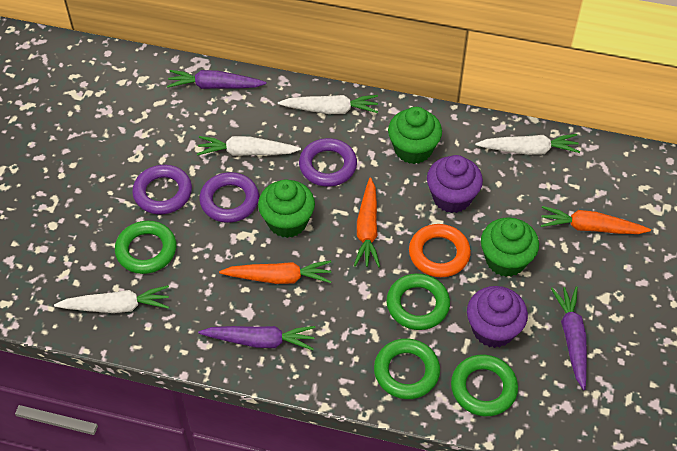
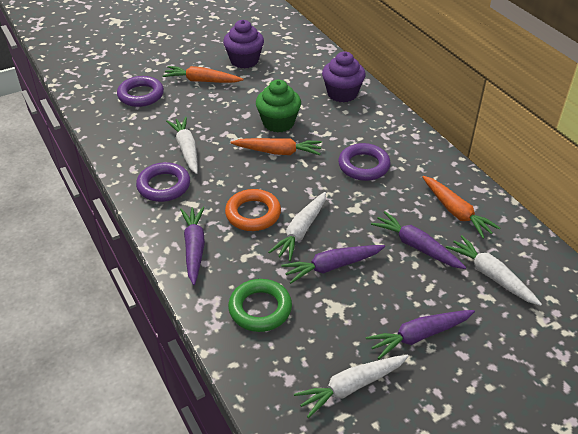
green cupcake: [258,179,315,238] [388,107,442,164] [481,217,539,277] = 3 -> [256,80,301,132] = 1
green ring: [115,220,176,274] [374,338,440,399] [386,273,450,330] [451,354,518,416] = 4 -> [228,279,292,332] = 1
purple carrot: [167,70,266,89] [198,326,315,350] [551,286,587,390] = 3 -> [180,207,205,285] [281,245,385,284] [366,310,475,359] [371,211,466,269] = 4

